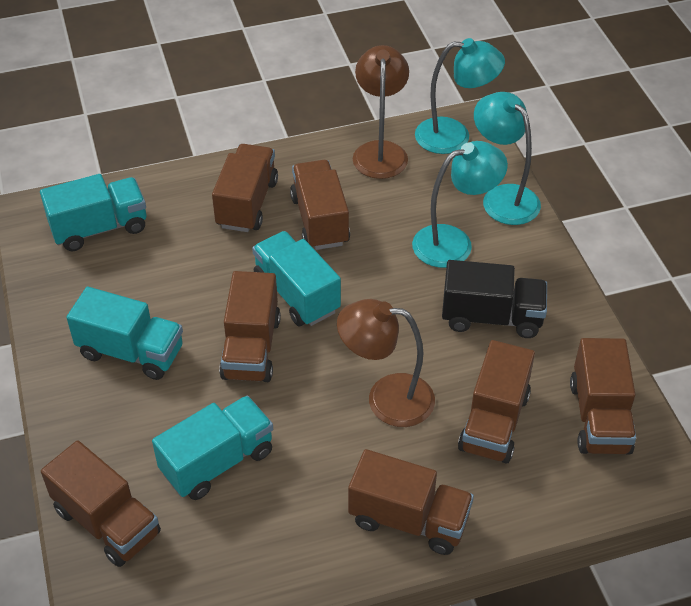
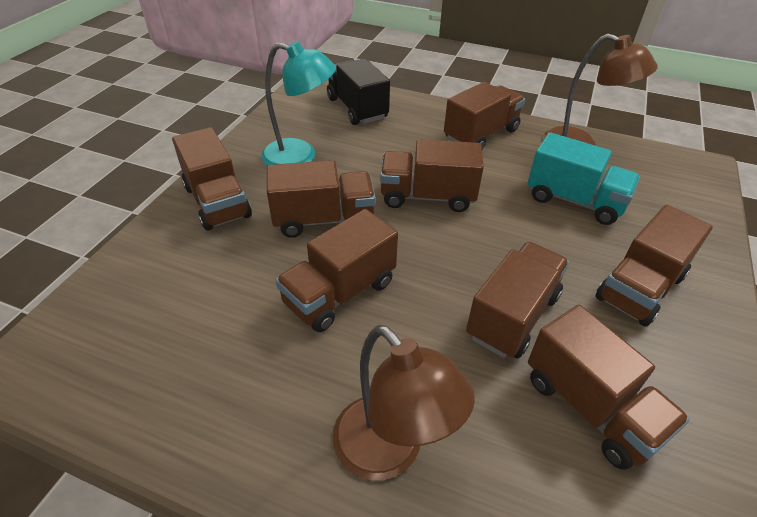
brown truck: [41,440,161,567] [212,144,278,232] [219,271,281,382] [290,160,350,250] [348,449,474,555] [458,340,535,463] [570,338,636,455] = 7 -> [172,127,252,231] [267,160,376,238] [275,209,398,332] [380,139,484,212] [444,82,525,149] [466,242,569,359] [528,305,690,470] [596,205,713,327] = 8
turquoise lamp: [412,141,508,268] [415,38,505,154] [474,92,541,225] = 3 -> [261,41,336,166] = 1
turquoise truck: [40,174,146,251] [66,287,183,380] [152,396,273,500] [252,231,341,326] = 4 -> [527,132,640,225] = 1

